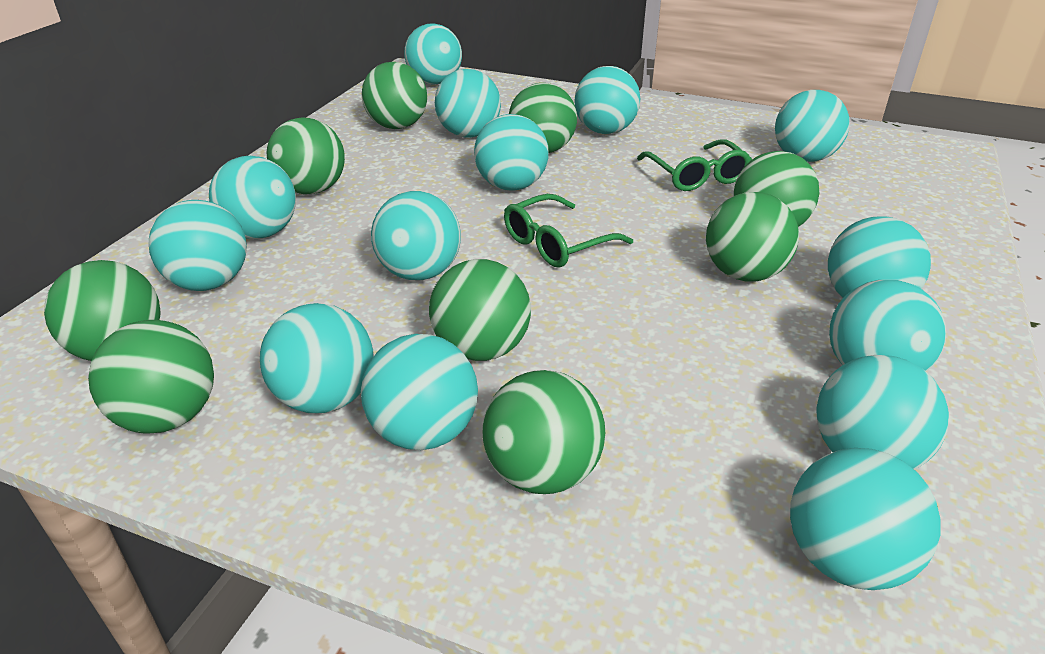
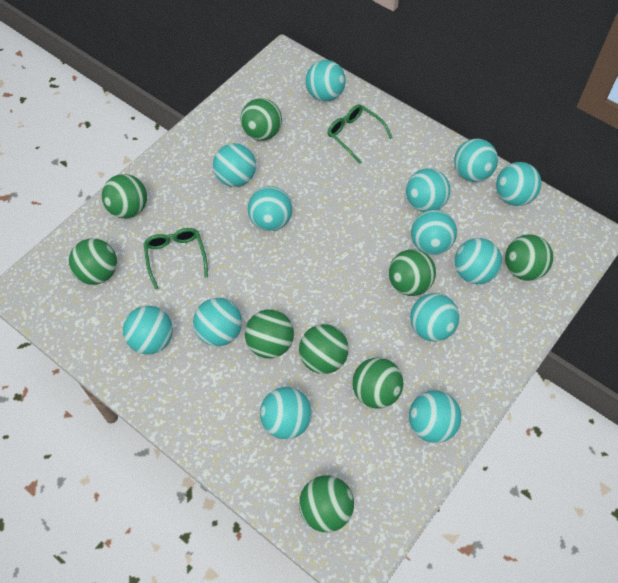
turquoise ball: [149,200,247,291] [209,156,296,239] [260,303,374,413] [361,334,478,450] [371,191,461,280] [404,23,462,85] [435,69,501,138] [474,114,548,191] [575,66,641,134] [775,90,850,162] [790,448,940,590] [816,355,949,469] [828,216,931,298] [829,280,946,371] = 14 -> [123,306,173,355] [193,298,242,346] [213,143,256,187] [248,186,292,231] [260,387,312,439] [305,60,346,101] [406,168,450,212] [409,390,462,443] [410,293,459,342] [411,209,457,255] [454,139,498,182] [454,238,502,284] [496,162,541,206] = 13

